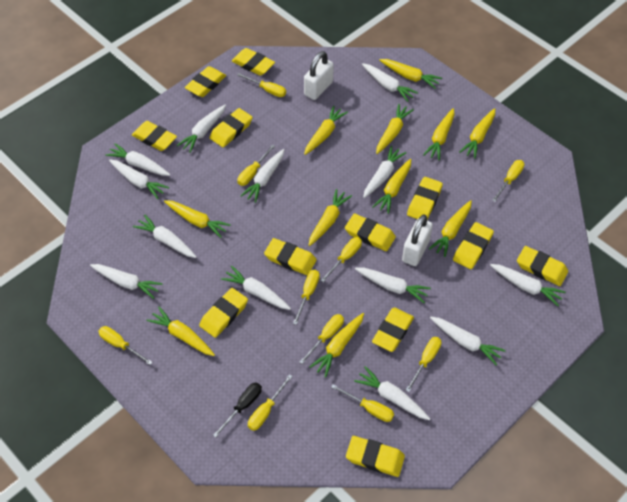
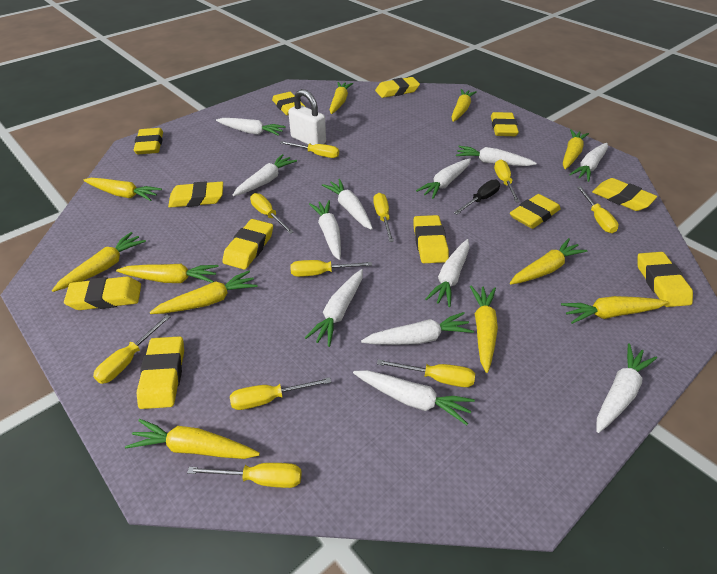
white carrot: [90,264,163,299] [105,143,170,176] [109,159,169,199] [133,214,196,258] [177,105,226,153] [221,266,291,310] [240,149,284,203] [354,366,430,420] [355,268,431,303] [362,63,418,102] [363,146,406,198] [430,316,506,365] [490,264,566,306] = 13 -> [216,118,286,136] [233,154,297,196] [305,269,363,347] [309,200,341,260] [322,179,373,230] [353,370,475,425] [361,312,474,345] [416,158,471,199] [426,239,470,307] [456,146,537,166] [569,143,608,182] [597,343,657,433] = 12
white padlock: [304,51,334,100] [402,214,433,266] = 2 -> [288,89,326,145] = 1

